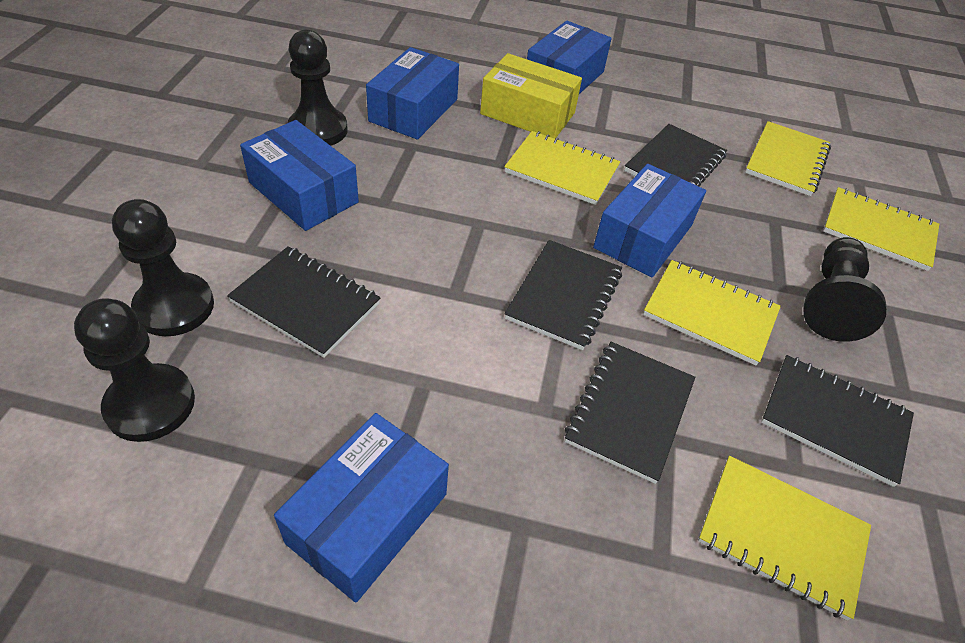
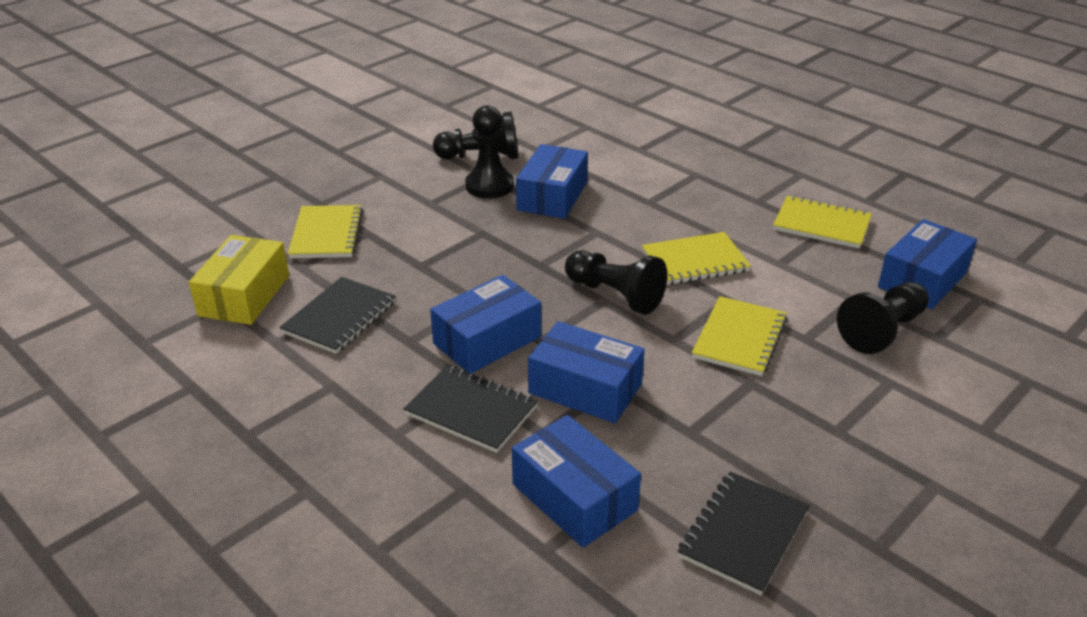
black notebook: [227,246,380,358] [504,240,622,350] [565,342,695,484] [624,124,727,187] [761,355,914,487] = 5 -> [279,277,396,354] [404,365,538,453] [678,472,810,595] = 3
yellow notebook: [504,131,620,205] [643,260,781,365] [698,456,871,620] [745,121,831,196] [823,187,939,271] = 5 -> [288,205,363,258] [642,232,751,285] [692,296,787,376] [773,195,872,249] = 4

